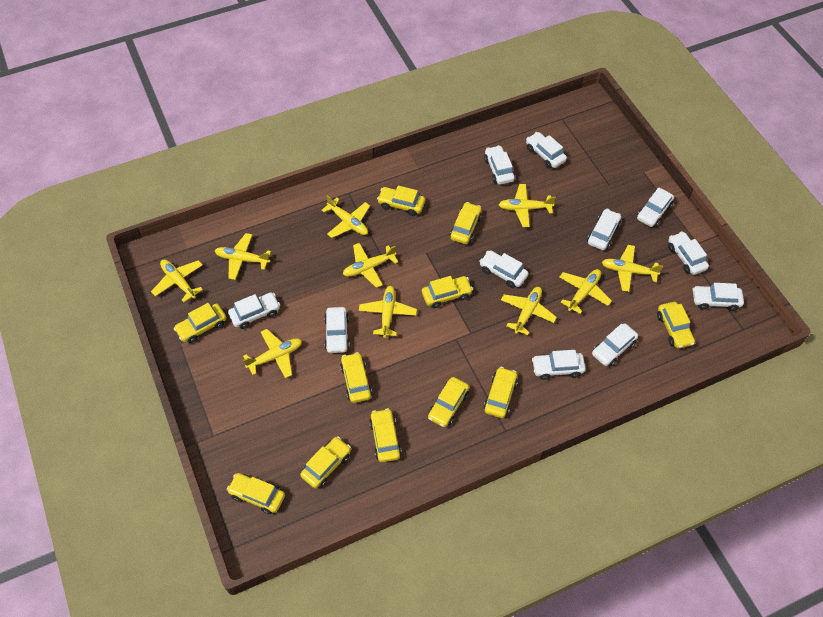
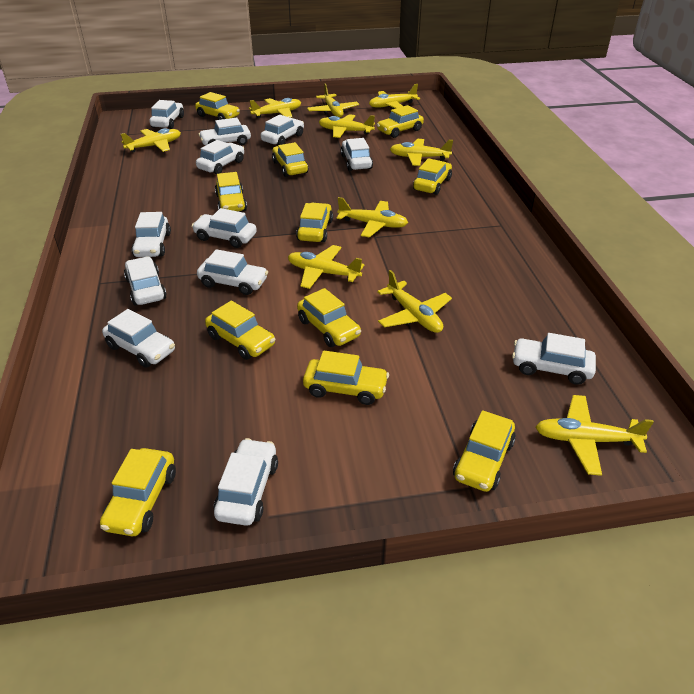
white car: [228,293,280,329] [324,307,350,353] [479,250,529,288] [484,145,515,185] [526,132,567,168] [532,350,586,380] [587,209,621,250] [592,324,638,366] [637,188,674,227] [668,231,709,275] [693,283,744,311] = 11 -> [102,309,175,368] [124,256,167,305] [132,212,171,257] [150,100,184,129] [192,208,257,248] [196,140,244,174] [197,249,268,295] [198,118,251,145] [214,438,278,526] [261,115,304,145] [341,138,373,171] [512,333,596,385] = 12

